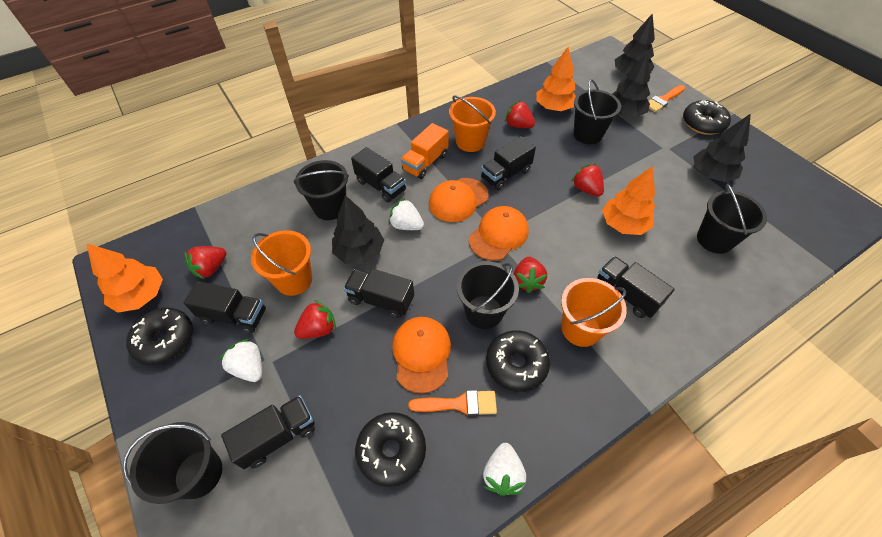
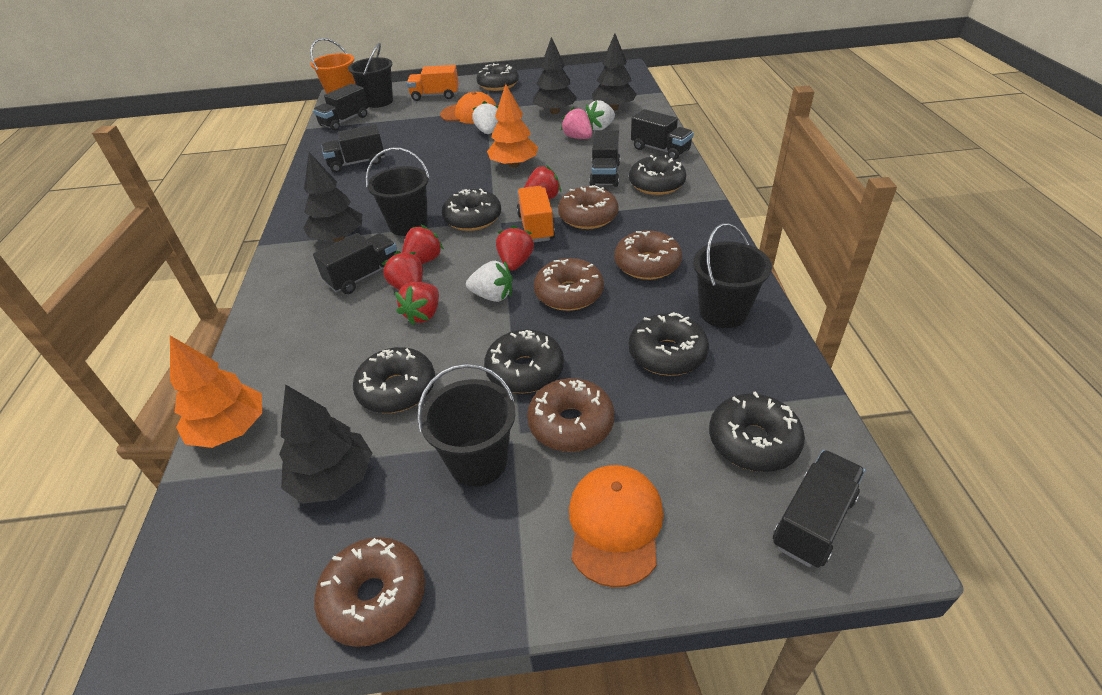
black bucket: [123,422,222,504] [294,160,349,220] [457,261,519,329] [573,79,621,144] [697,184,767,254] = 5 -> [348,43,393,108] [366,147,430,236] [417,363,515,487] [693,223,772,328] = 4
black donut: [126,307,193,365] [355,412,426,487] [486,330,550,392] [683,100,731,135] = 4 -> [353,347,435,413] [442,188,501,231] [476,63,519,91] [484,329,564,393] [629,155,687,195] [629,312,709,376] [709,391,805,472] = 7
brown donut: none = 0 -> [314,537,425,647] [527,378,614,452] [534,258,604,311] [558,185,618,229] [614,230,682,280] = 5
orange brush: [408,390,497,416] [649,85,685,112] = 2 -> none = 0
orange bucket: [251,230,312,296] [449,95,496,152] [561,278,627,347] = 3 -> [310,38,355,94] = 1
orange cap: [392,317,451,393] [429,178,488,222] [469,206,529,261] = 3 -> [440,92,498,124] [569,465,663,587] = 2
orange tree: [86,243,163,313] [537,47,576,111] [602,166,655,235] = 3 -> [170,336,262,448] [487,84,538,168] = 2
orange truck: [401,123,449,179] = 1 -> [407,65,459,101] [517,186,555,242] = 2
pink strawberry: none = 0 -> [561,107,592,139] = 1

